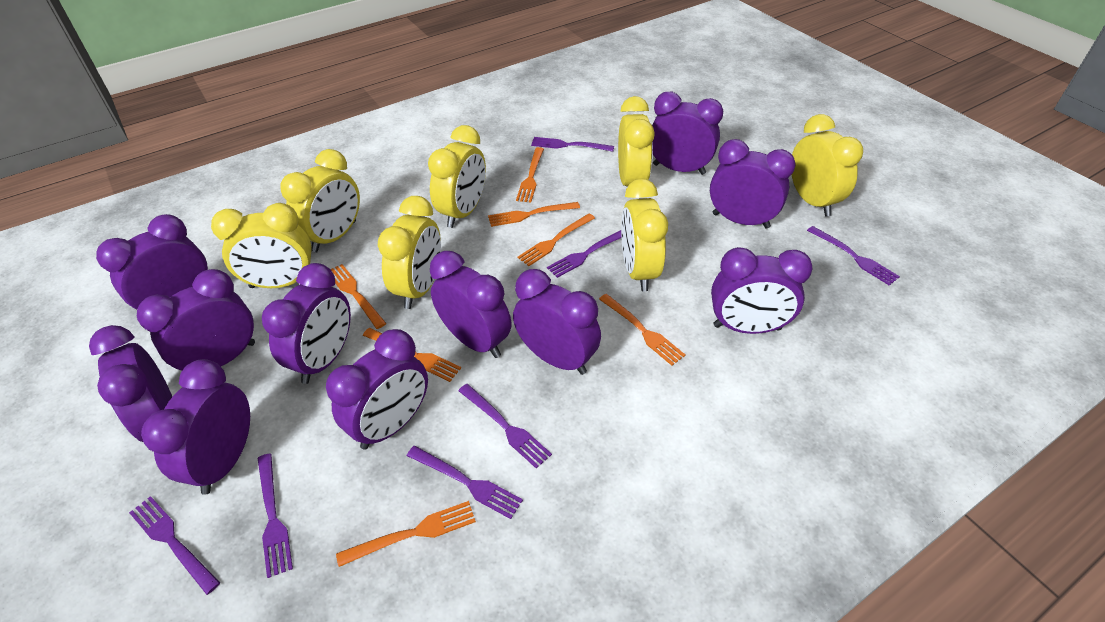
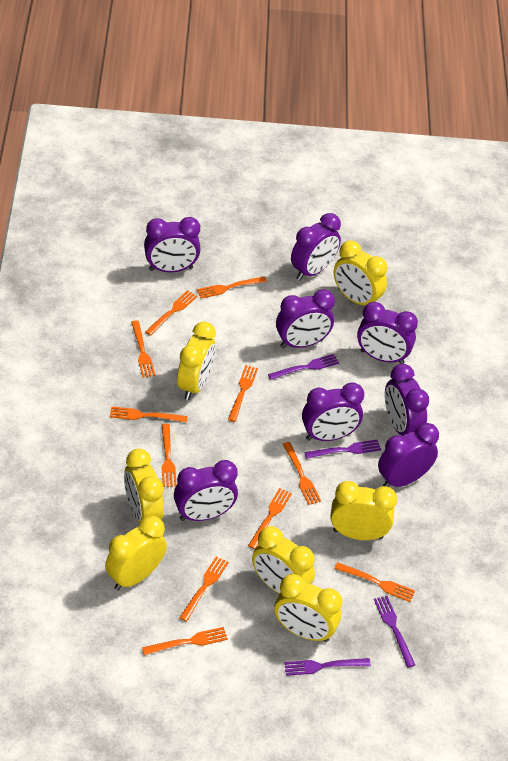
orange fork: [331,264,387,329] [336,501,476,567] [363,328,461,382] [488,202,580,227] [516,147,544,203] [517,214,595,266] [599,294,686,365] = 7 -> [110,406,188,422] [131,320,155,378] [142,627,228,655] [145,290,197,336] [161,424,177,487] [179,556,229,622] [197,276,267,298] [228,365,258,422] [248,488,292,549] [283,442,321,505] [335,562,415,602] = 11
purple clock: [89,325,172,442] [96,214,208,309] [137,269,255,371] [141,359,250,495] [262,263,351,384] [326,329,428,449] [430,251,511,358] [513,269,601,375] [652,92,723,175] [710,139,795,229] [711,247,812,334] = 11 -> [144,217,200,272] [174,460,238,521] [276,289,335,348] [291,213,341,280] [302,382,364,441] [357,302,418,364] [378,423,439,487] [385,364,429,436] = 8
purple fork: [129,496,220,595] [258,453,293,578] [407,446,523,519] [458,384,552,469] [531,137,614,152] [547,230,622,278] [807,226,900,286] = 7 -> [268,354,339,380] [284,658,371,676] [304,439,381,459] [374,596,415,667] = 4

